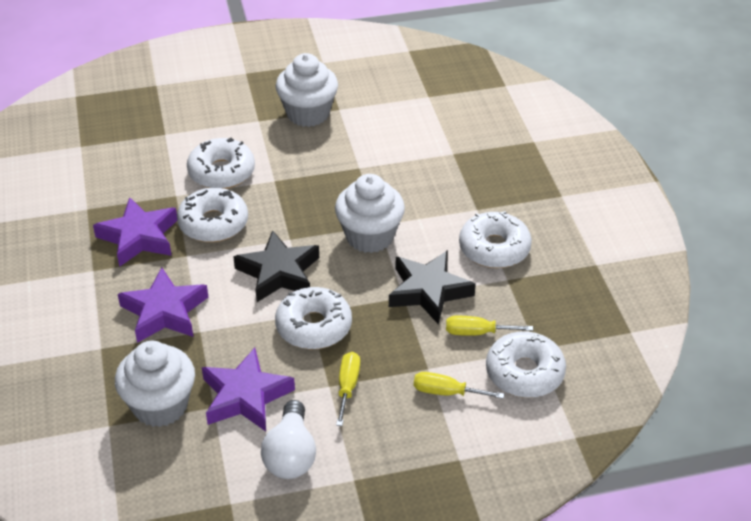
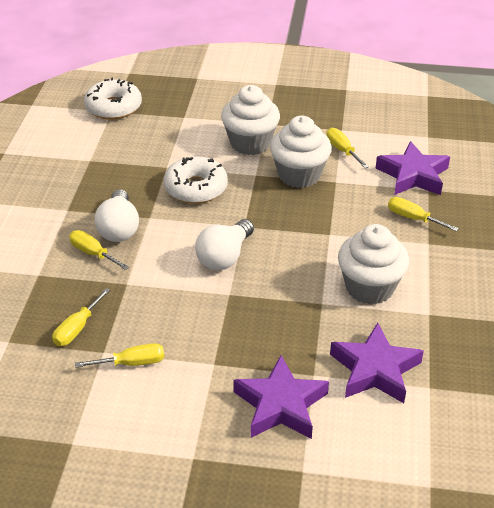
black star: [233,230,319,302] [389,250,476,325] = 2 -> none = 0
white donut: [177,188,248,242] [187,138,255,189] [275,287,352,349] [459,211,532,268] [486,331,566,398] = 5 -> [84,77,142,120] [164,156,228,204] = 2
white light bulb: [261,400,316,479] = 1 -> [95,189,139,242] [195,219,254,270] = 2
yellow screwdriver: [336,352,360,426] [414,372,505,399] [446,316,533,336] = 3 -> [52,288,110,346] [69,230,129,270] [75,343,164,368] [326,128,369,168] [388,197,459,232] = 5

